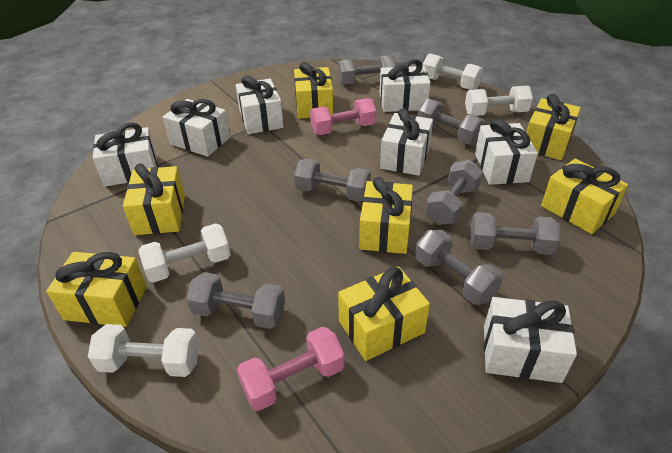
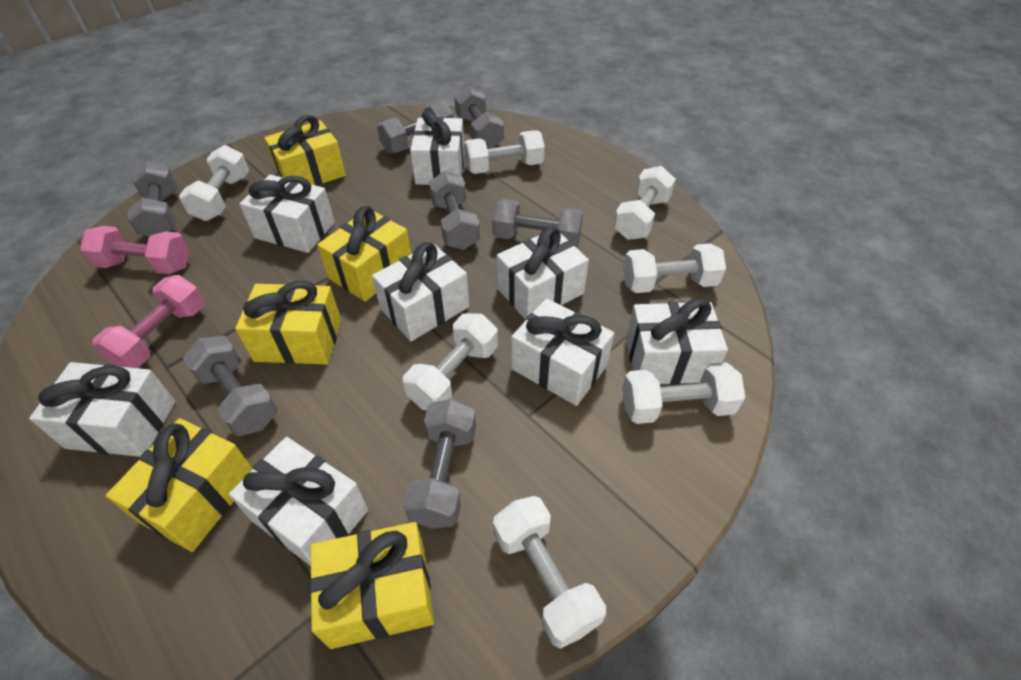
white dumbbell: [88,324,199,377] [139,223,231,283] [423,54,483,90] [465,86,533,116] = 4 -> [179,145,249,221] [403,313,498,411] [464,130,545,174] [493,496,606,649] [614,166,676,240] [622,362,745,424] [623,243,726,293] = 7
white gift: [93,123,158,187] [163,99,230,157] [236,76,284,134] [379,59,431,112] [380,108,433,176] [475,119,538,185] [484,297,577,383] = 7 -> [29,362,175,457] [229,437,368,566] [240,175,335,253] [372,242,469,341] [410,110,465,185] [497,226,589,320] [511,298,614,406] [626,298,728,385] = 8
yellow gift: [46,252,147,327] [123,163,185,235] [294,62,333,118] [338,266,430,361] [359,177,413,254] [526,94,581,160] [541,159,628,234] = 7 -> [106,418,253,552] [235,281,341,364] [264,115,346,186] [309,522,434,649] [317,206,411,302] = 5

